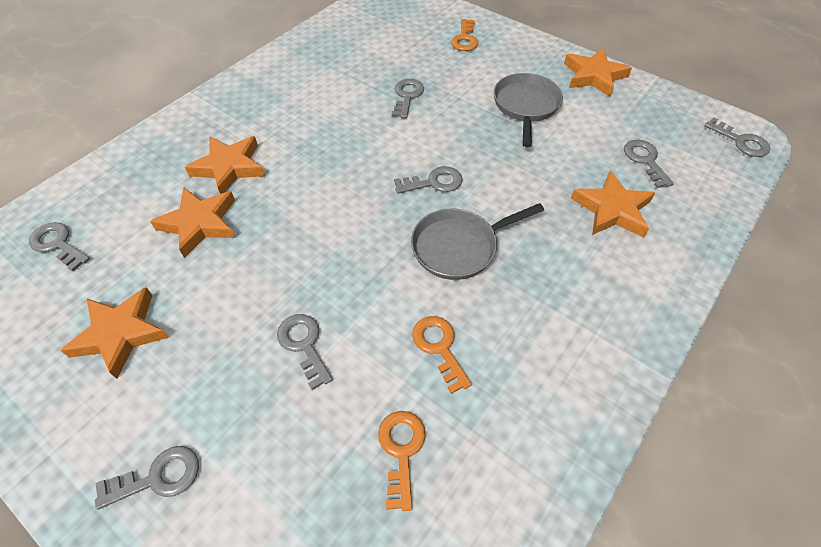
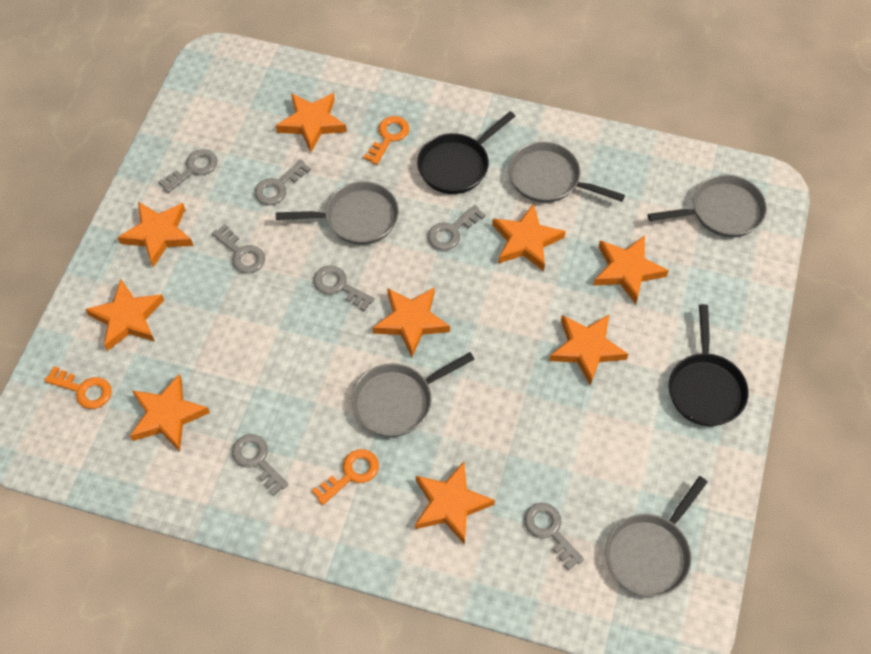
black pan: none = 0 -> [417,111,515,194] [669,304,748,426] = 2
grey pan: [411,203,544,280] [494,73,563,147] = 2 -> [276,181,399,245] [352,352,475,437] [509,142,625,203] [606,476,708,597] [647,175,767,238] = 5
orange star: [60,287,169,379] [150,187,235,258] [185,136,265,194] [564,48,632,97] [571,171,655,237] = 5 -> [85,279,164,351] [117,202,193,267] [130,374,210,451] [276,93,347,152] [373,288,450,357] [415,462,495,545] [492,203,566,271] [549,315,628,385] [593,235,669,304] = 9

